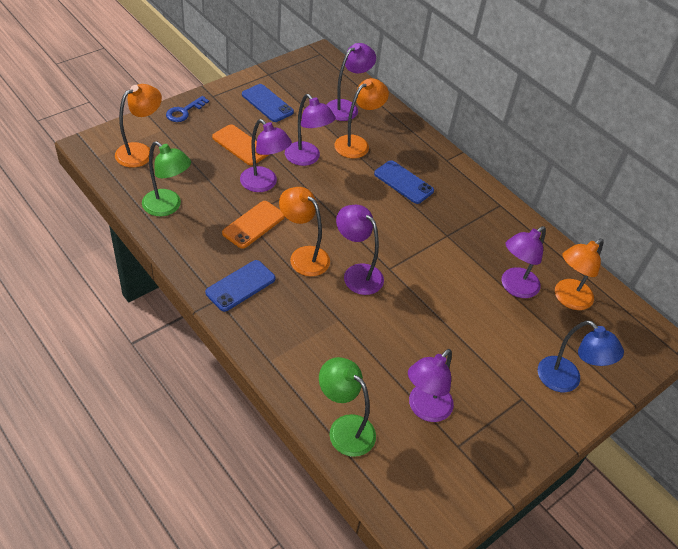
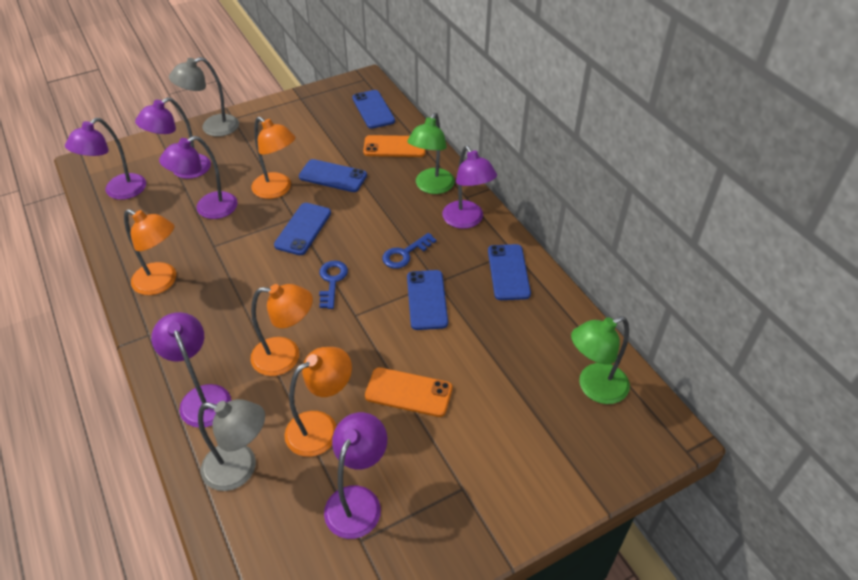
blue key: [166,96,209,122] = 1 -> [319,260,348,309] [382,233,437,269] = 2
blue lamp: [538,320,624,392] = 1 -> none = 0
blue phone: [205,260,275,312] [242,84,294,122] [374,160,434,204] = 3 -> [274,203,331,255] [299,159,367,192] [352,90,395,129] [407,270,448,330] [488,244,531,300] = 5
grey lamp: none = 0 -> [169,57,239,137] [198,399,265,491] = 2

